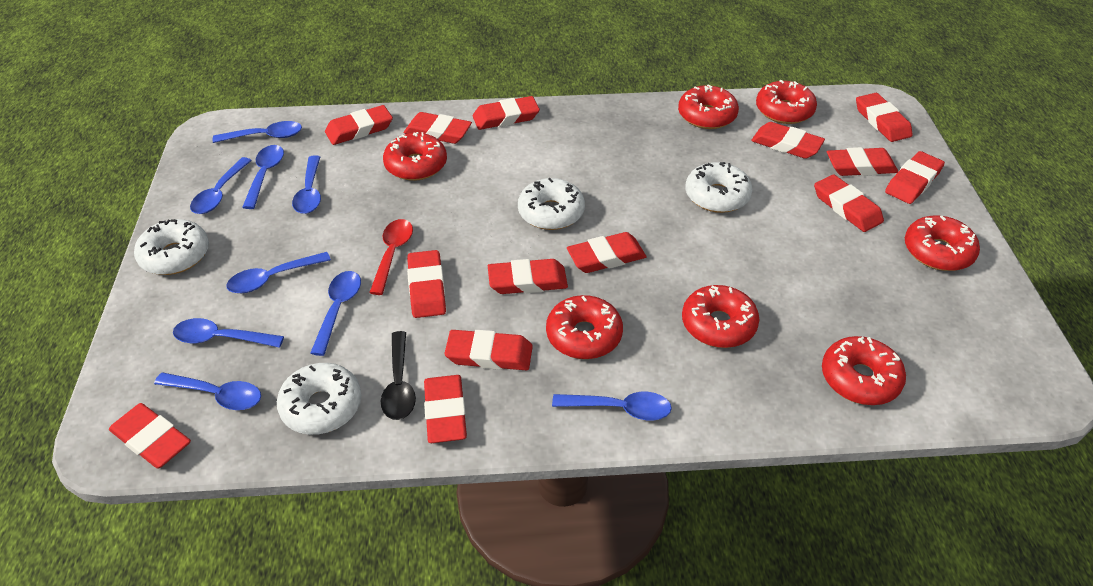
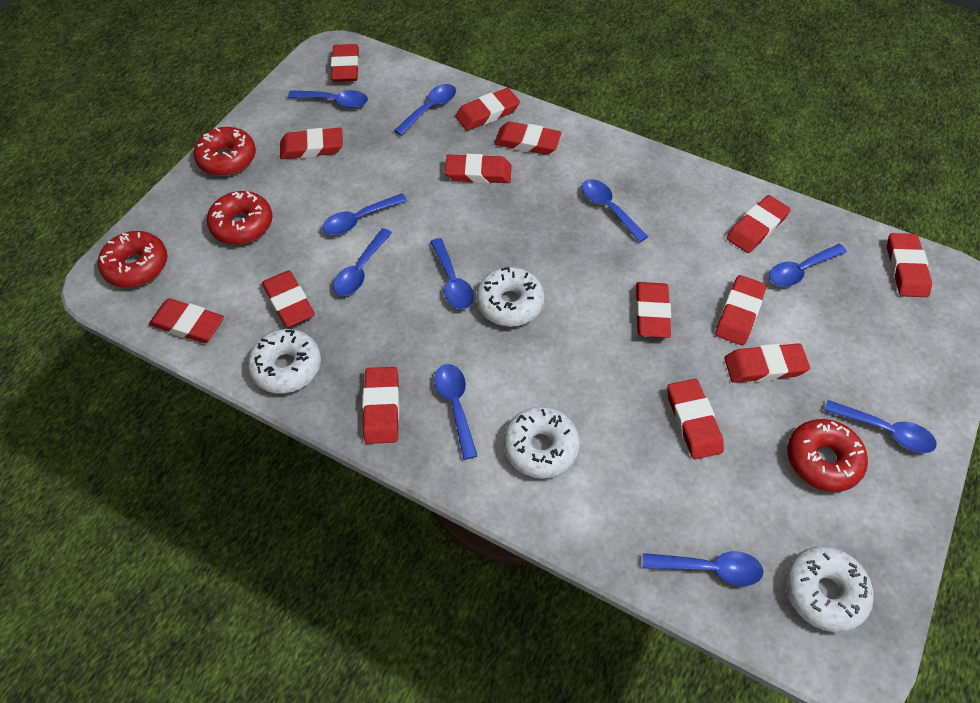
black spoon: [381,331,416,420] = 1 -> none = 0
blue spoon: [154,373,261,410] [173,318,284,348] [190,157,252,214] [213,121,302,143] [226,252,331,293] [242,145,284,209] [292,155,321,214] [310,271,361,356] [552,392,672,420] = 9 -> [288,90,368,108] [322,193,407,235] [333,228,392,296] [394,84,456,136] [430,238,474,309] [434,364,477,460] [582,179,648,243] [643,551,764,586] [769,244,847,287] [824,400,937,453] = 10
red donut: [383,132,447,181] [546,295,623,359] [678,85,739,129] [682,285,759,348] [756,80,817,124] [822,336,906,405] [905,216,980,271] = 7 -> [98,231,167,287] [193,127,256,176] [207,191,273,244] [787,419,868,492] = 4
red spoon: [369,219,413,295] = 1 -> none = 0

